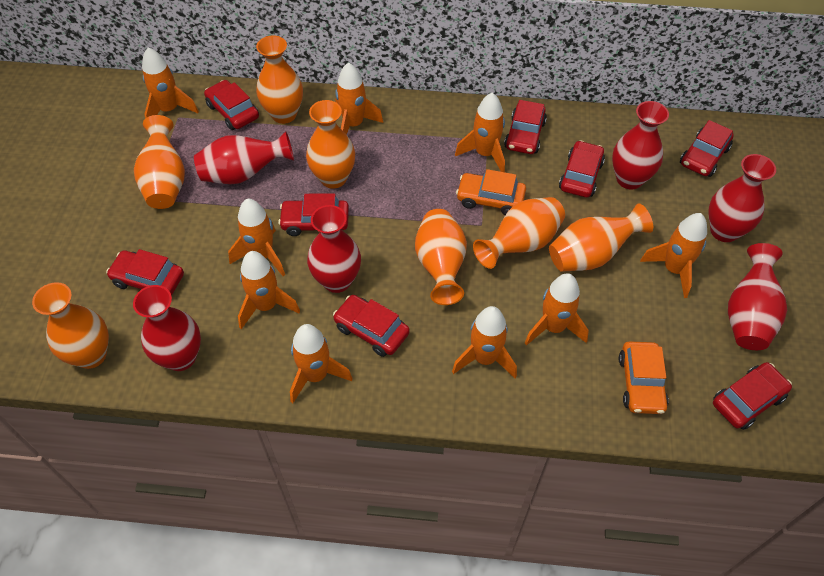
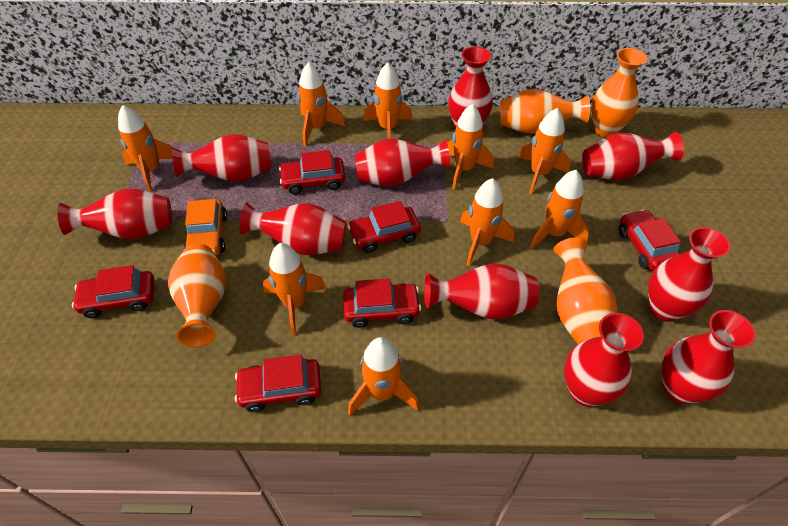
orange car: [456,169,526,215] [619,341,669,414] = 2 -> [184,199,227,255] = 1
orange vase: [32,282,109,369] [134,115,185,209] [256,35,303,124] [306,100,355,189] [415,209,467,305] [473,197,565,269] [549,203,653,272] = 7 -> [168,244,226,347] [500,89,590,134] [554,237,617,344] [591,48,647,137] = 4
red car: [106,249,184,295] [204,80,259,130] [278,193,349,236] [333,295,410,357] [504,100,547,154] [559,140,605,198] [680,120,734,177] [713,362,792,430] = 8 -> [72,265,154,318] [235,355,321,412] [279,150,345,194] [343,278,421,328] [347,201,421,253] [619,209,681,271] = 6
red vase: [133,285,201,371] [194,131,294,184] [307,205,361,293] [612,101,669,190] [708,154,776,242] [728,243,787,350] = 6 -> [57,188,172,239] [172,134,271,182] [239,202,346,255] [355,139,450,187] [424,263,540,320] [448,46,493,128] [564,313,644,407] [582,132,684,180] [648,227,731,322] [662,310,756,404] = 10

